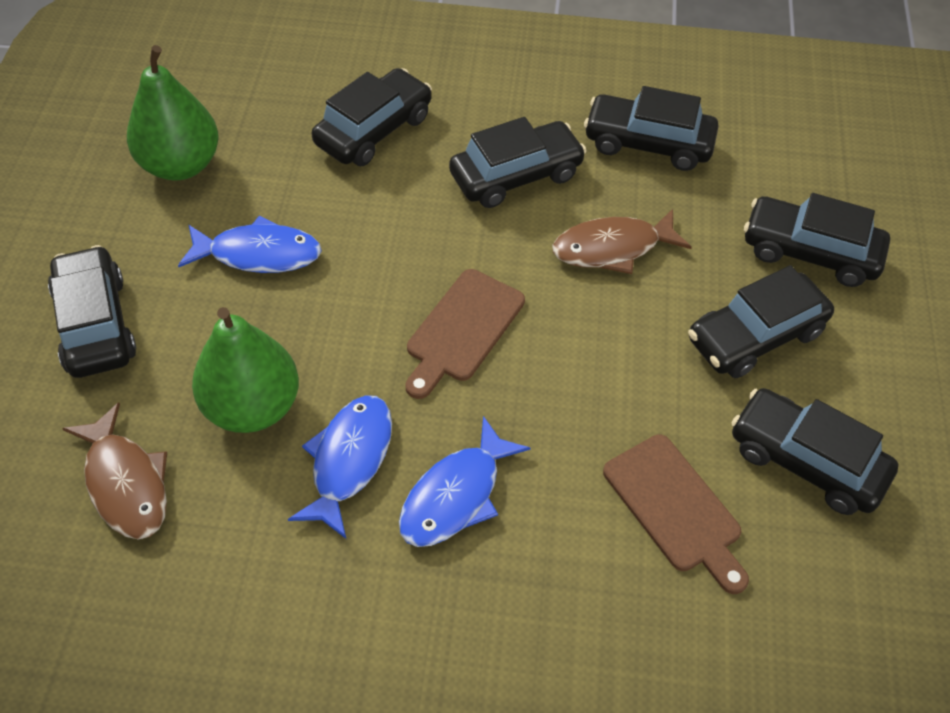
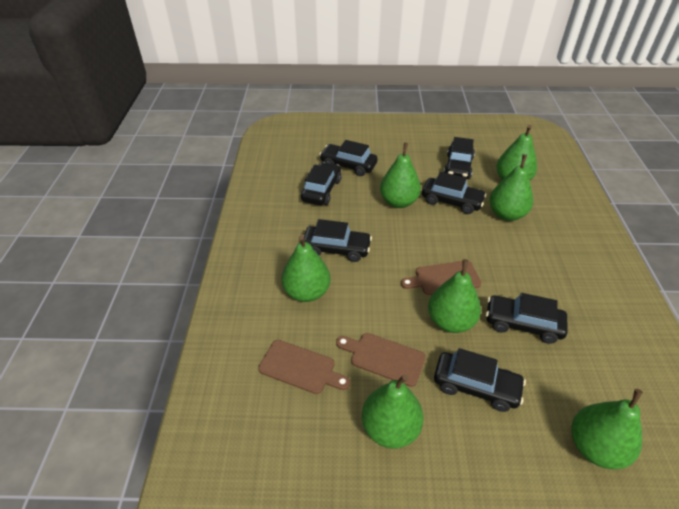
blue fish: [178,215,322,273] [288,395,392,539] [399,416,531,547] = 3 -> none = 0
brown cutting board: [406,269,525,399] [603,434,749,594] = 2 -> [258,340,350,394] [336,333,426,387] [401,261,481,295] = 3
brown fish: [62,402,167,539] [553,209,692,274] = 2 -> none = 0
green pear: [127,45,219,181] [192,307,299,433] = 2 -> [281,235,330,302] [362,374,423,448] [380,142,421,208] [428,259,481,333] [489,154,533,221] [496,125,537,181] [571,389,643,469] = 7

